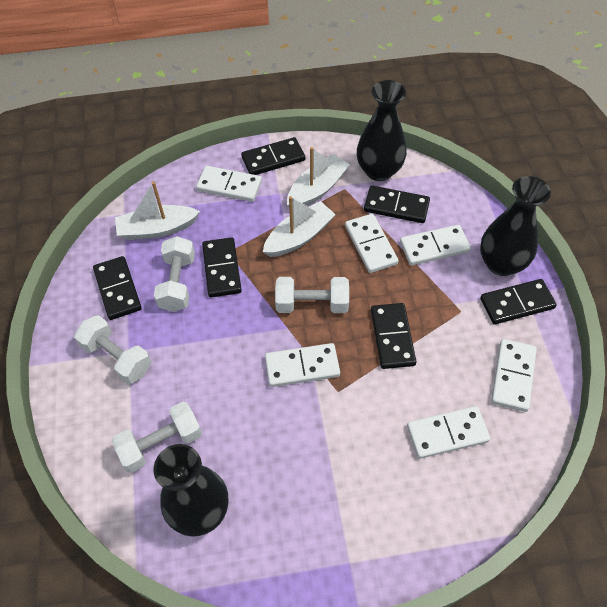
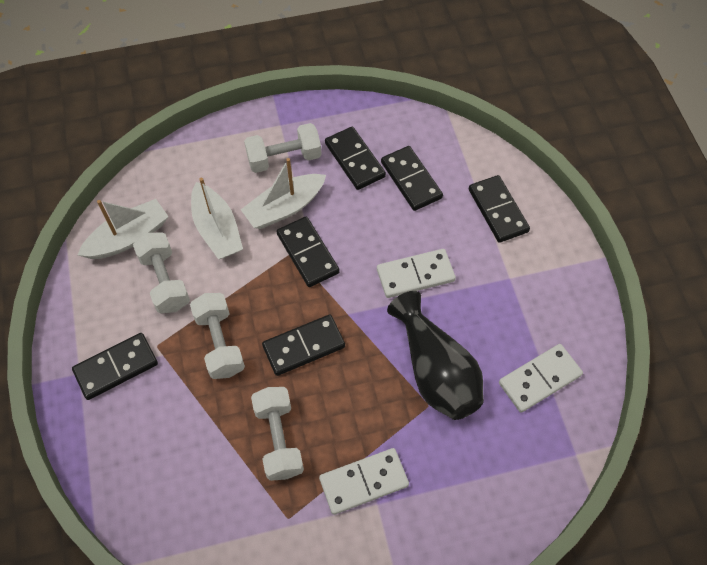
black vase: [153,444,228,537] [357,80,407,181] [480,176,551,276] = 3 -> [387,291,484,420] = 1
white domino: [196,166,262,202] [265,343,340,387] [345,214,399,273] [400,225,471,265] [407,406,491,459] [491,339,537,412] = 6 -> [319,448,409,515] [377,249,456,298] [499,344,583,413] = 3

